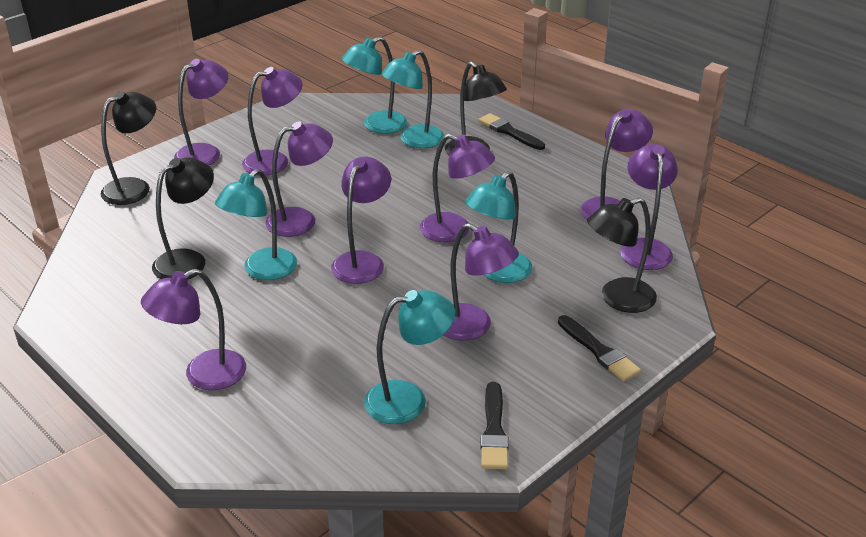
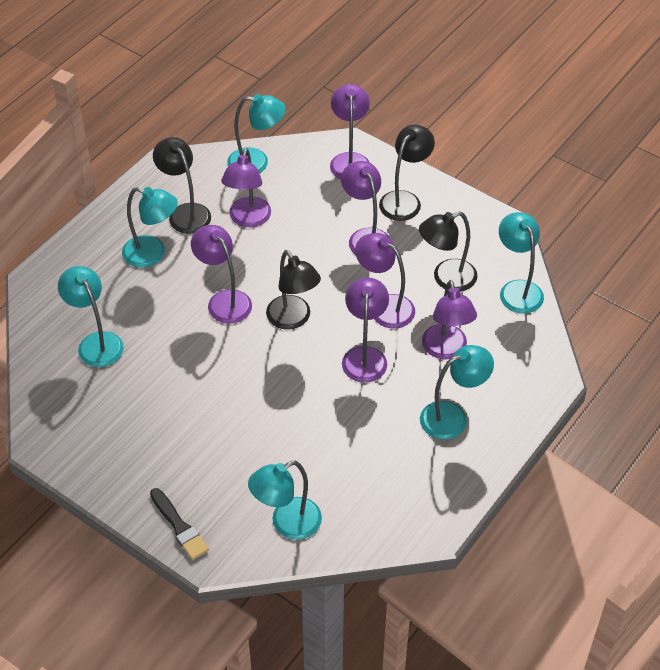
black brush: [478,113,545,150] [481,382,509,469] [558,315,641,382] = 3 -> [150,488,209,560] = 1
purple lamp: [141,269,246,390] [174,59,228,165] [242,67,303,175] [265,121,333,237] [331,156,391,284] [420,134,495,242] [444,223,519,341] [580,109,653,220] [621,144,678,270] = 9 -> [191,225,252,324] [221,148,271,227] [330,84,370,179] [341,161,390,255] [342,277,389,383] [355,233,415,329] [422,280,477,359] = 7
turquoise lamp: [215,169,297,280] [342,37,407,134] [364,290,455,424] [381,50,444,148] [465,171,532,283] = 5 -> [58,266,124,367] [122,187,178,268] [227,94,286,173] [248,461,322,540] [420,345,494,440] [499,212,544,314] = 6

